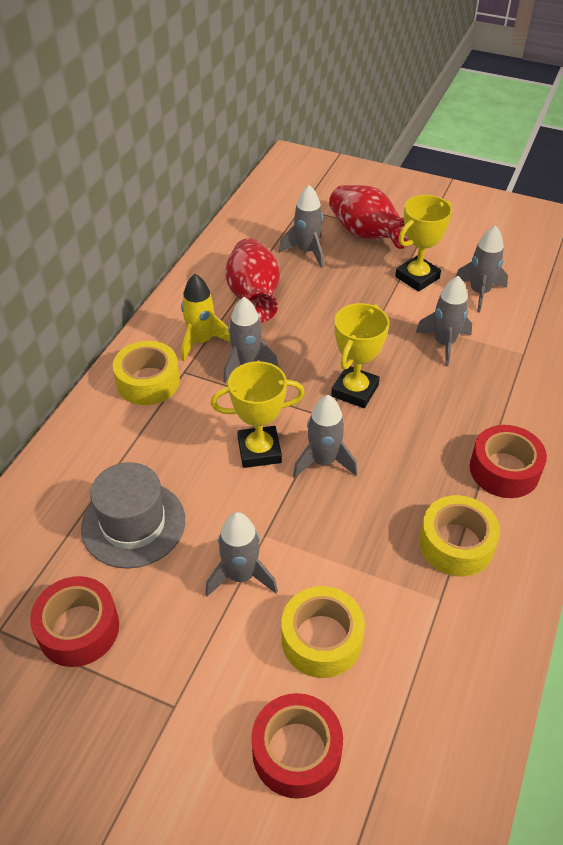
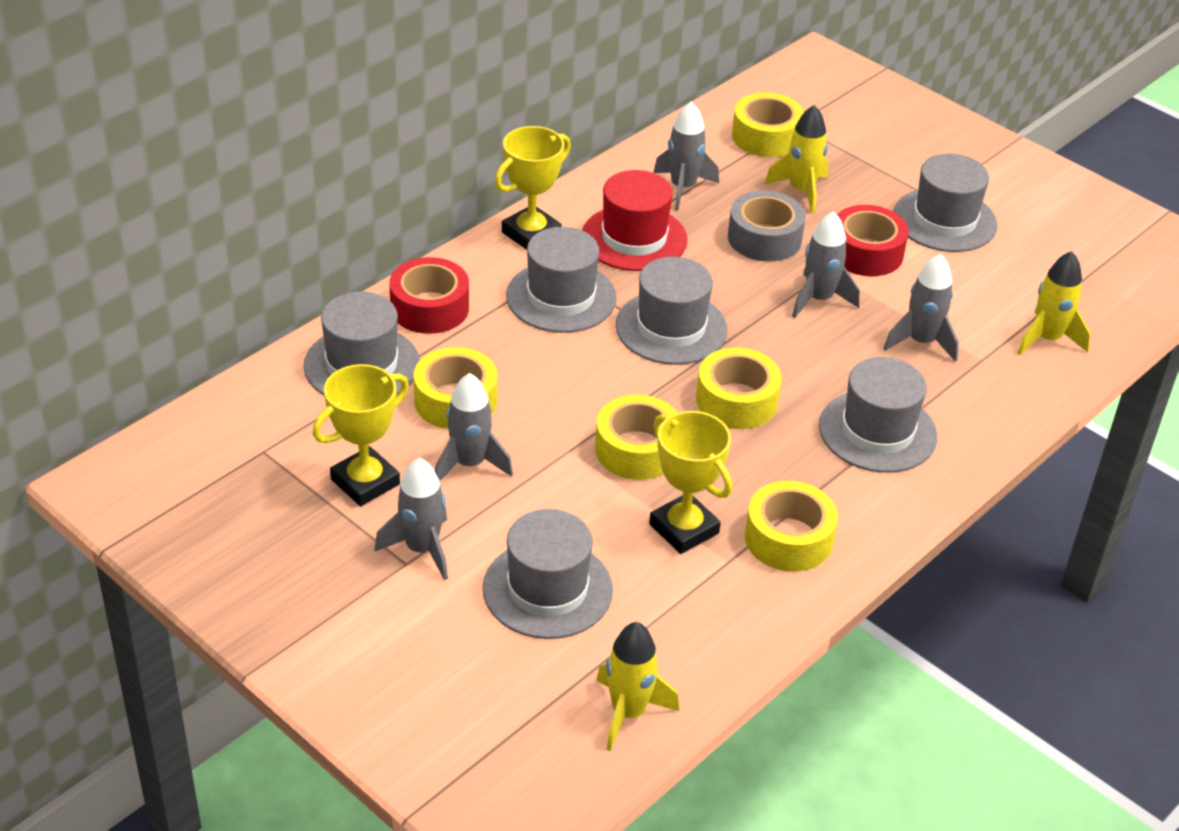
grey hat: [81,462,185,569] = 1 -> [304,292,420,396] [483,509,613,639] [506,227,617,333] [616,257,727,365] [819,357,937,473] [894,154,997,252] = 6
grey rocket: [205,512,278,596] [223,297,279,383] [279,185,323,267] [293,395,357,478] [416,276,472,366] [456,225,508,313] = 6 -> [374,458,448,580] [435,373,513,481] [654,101,719,210] [792,211,860,318] [883,254,959,362] = 5
grey tape: none = 0 -> [728,191,805,262] = 1
red hat: none = 0 -> [582,170,688,271] = 1
red tape: [30,576,119,667] [251,693,343,799] [470,425,547,498] = 3 -> [390,257,469,334] [837,205,909,276] = 2
red vase: [225,238,280,322] [329,185,409,249] = 2 -> none = 0
yellow rocket: [181,274,231,361] = 1 -> [596,622,679,751] [765,105,828,214] [1018,251,1090,355] = 3
yellow tape: [113,341,180,405] [281,586,365,678] [419,495,500,576] = 3 -> [414,347,497,429] [595,395,678,480] [696,347,782,429] [732,92,804,157] [745,481,838,572] = 5

